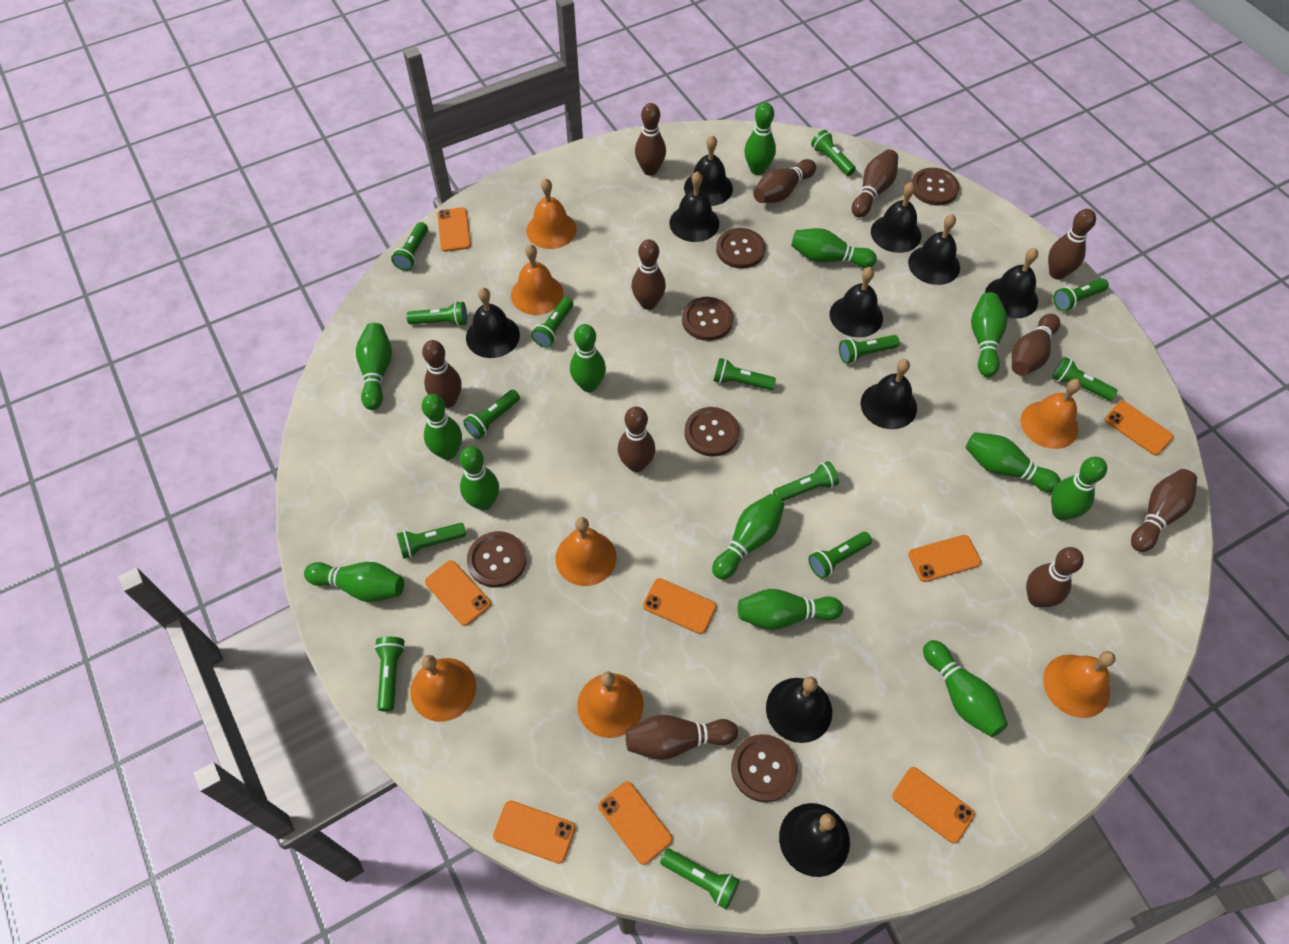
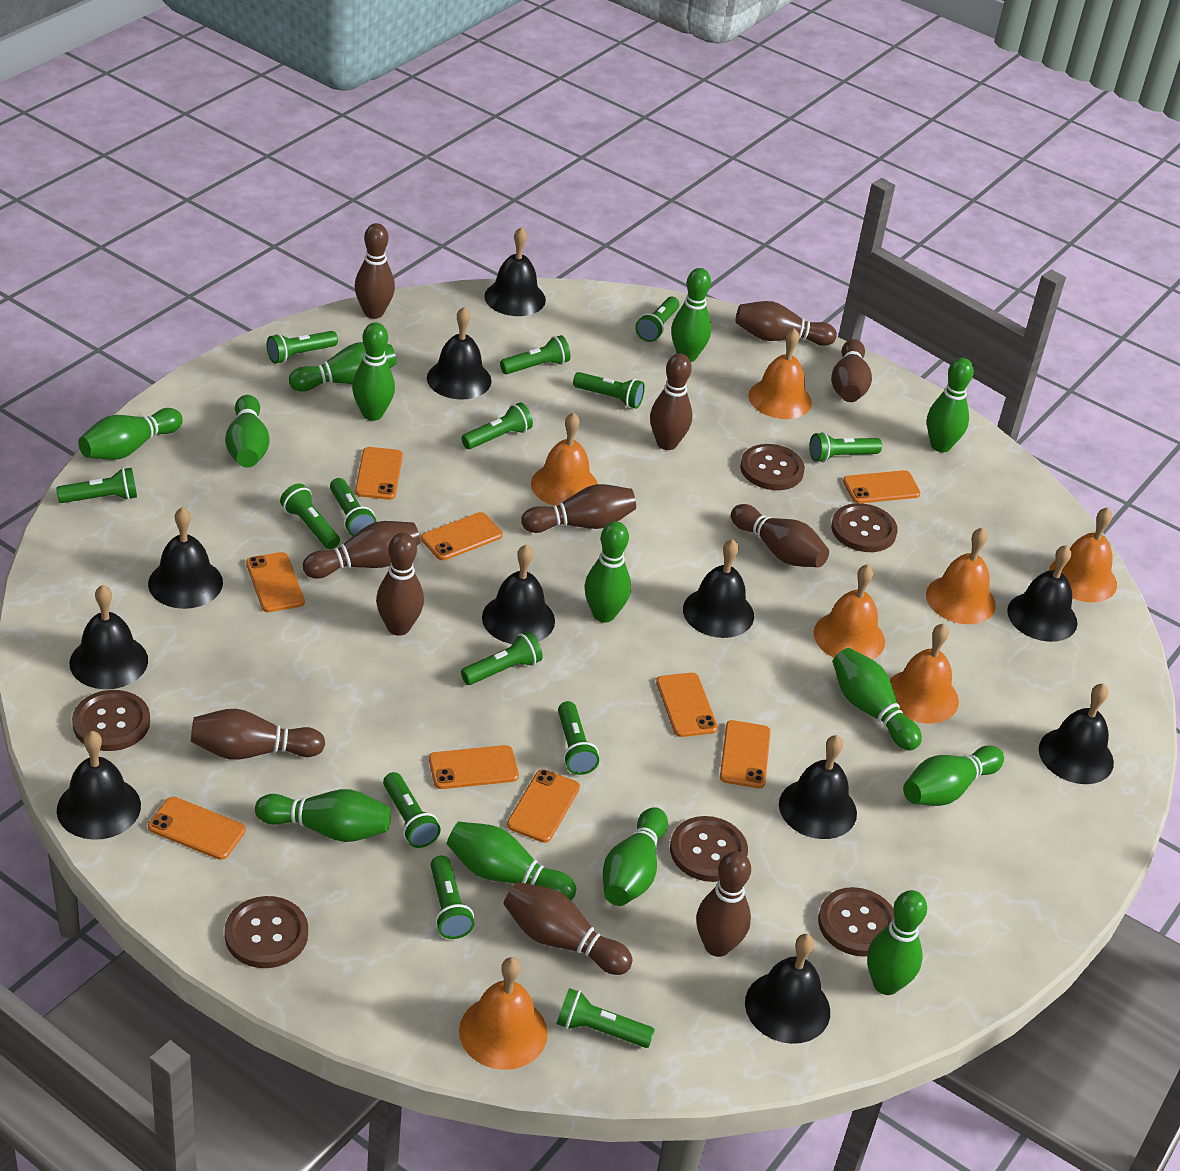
black bell: [466,288,520,358] [669,171,719,242] [684,135,733,206] [766,676,832,743] [779,803,850,877] [830,267,883,338] [861,359,917,429] [871,182,921,253] [908,214,960,285] [985,248,1038,319] = 10 -> [57,731,141,840] [70,585,148,689] [148,507,223,609] [427,307,492,400] [482,545,555,644] [485,227,546,316] [683,539,754,638] [745,934,830,1044] [779,735,857,839] [1007,545,1077,642] [1039,683,1114,784] = 11
orange phone: [425,560,491,626] [437,207,471,252] [493,800,576,864] [598,781,673,865] [643,578,717,634] [892,767,975,844] [908,535,981,582] [1105,401,1174,455] = 8 -> [148,797,246,860] [246,552,305,612] [355,447,403,500] [421,512,503,560] [429,745,519,789] [507,769,580,843] [656,673,718,737] [720,720,771,788] [843,470,921,503] = 9

